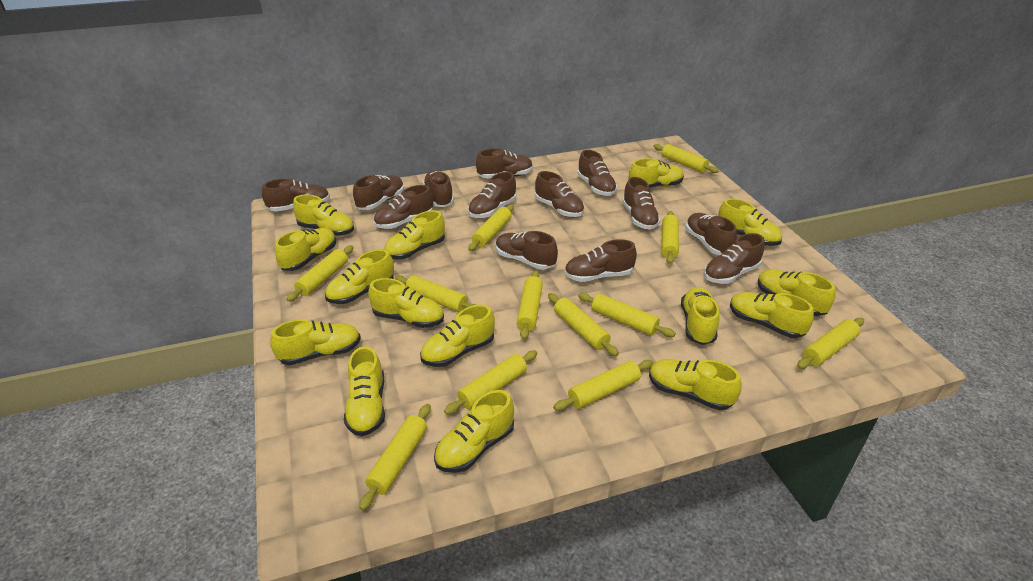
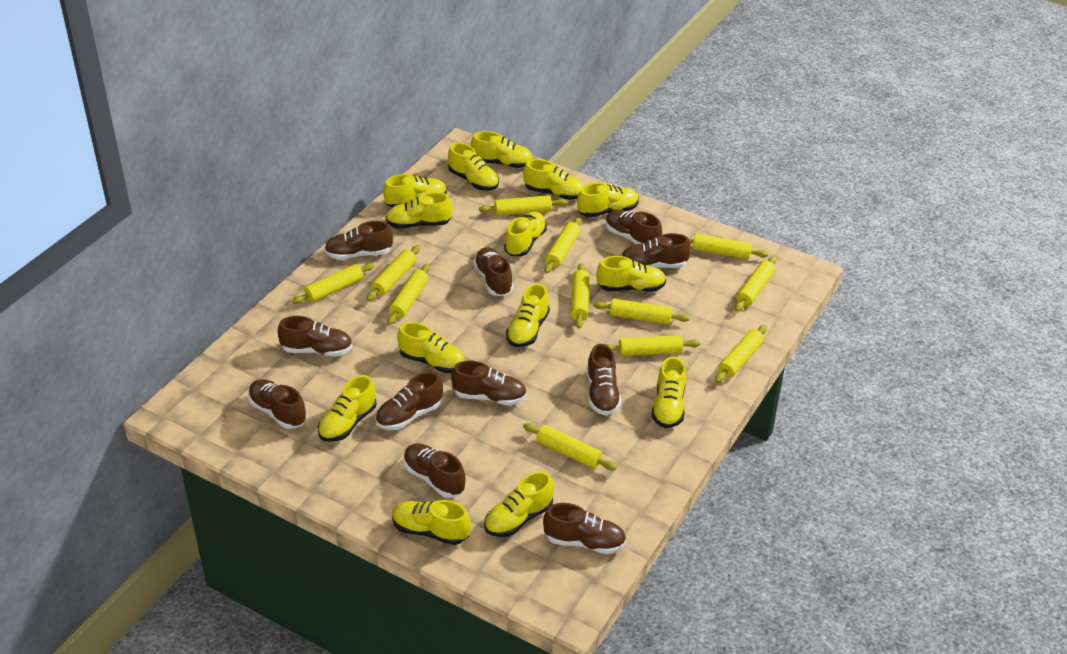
brown shoe: [262,179,330,212] [353,175,404,210] [374,185,433,229] [423,170,454,207] [468,172,516,218] [476,148,533,179] [496,231,558,270] [535,171,584,217] [564,239,637,282] [577,150,617,196] [622,177,661,230] [685,213,737,255] [704,233,765,284] = 13 -> [248,379,307,429] [277,316,353,356] [324,221,393,260] [375,372,443,430] [403,443,466,498] [451,360,527,406] [473,247,513,296] [543,503,626,554] [587,344,621,415] [606,210,662,244] [622,233,691,268] = 11
yellow shoe: [270,319,361,365] [275,228,336,271] [293,194,354,236] [325,249,394,304] [344,346,385,436] [368,278,444,328] [384,210,445,259] [420,305,495,367] [434,390,514,473] [629,158,684,188] [649,359,741,410] [681,287,719,345] [718,198,782,246] [730,292,814,338] [757,269,835,316] = 15 -> [318,375,376,442] [383,174,447,208] [386,192,453,229] [392,500,471,545] [397,322,466,373] [448,143,499,191] [471,131,533,168] [484,471,554,537] [504,212,547,256] [506,283,550,347] [523,159,584,200] [577,183,639,217] [597,256,666,292] [651,356,686,428] = 14

